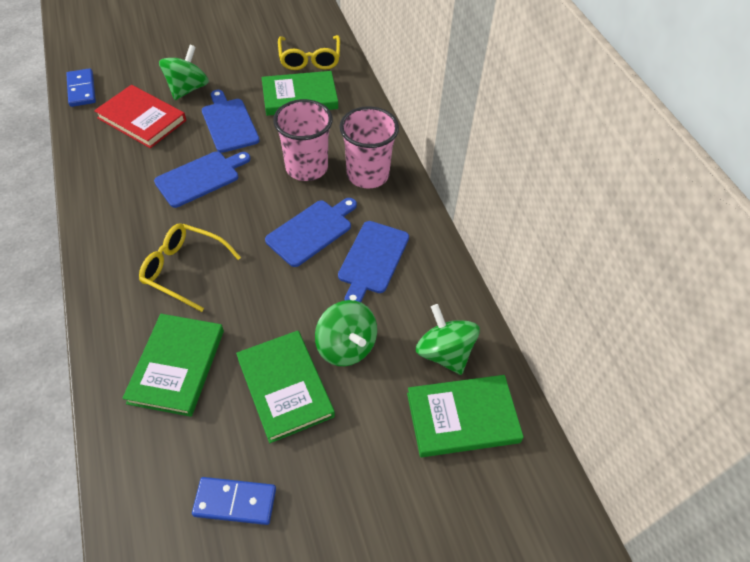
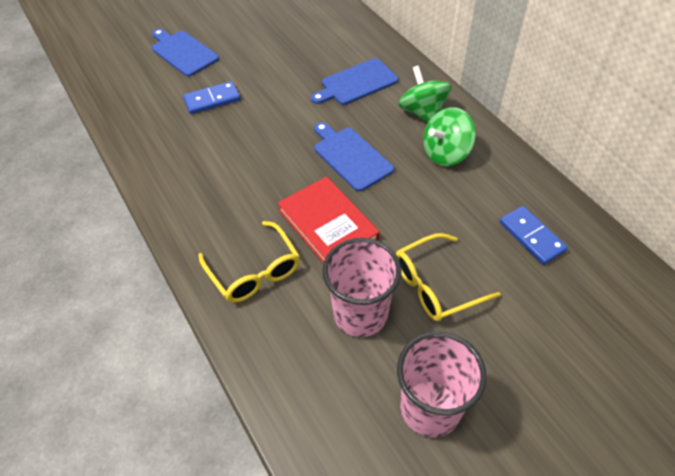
blue cutting board: [154,151,250,208] [202,90,260,153] [265,198,357,267] [338,221,409,302] = 4 -> [152,29,219,76] [311,58,398,105] [314,122,394,191] = 3
green book: [122,314,224,417] [236,331,335,443] [262,71,338,116] [407,375,524,457] = 4 -> none = 0
green spinning top: [159,45,209,100] [315,300,377,366] [415,304,480,375] = 3 -> [398,65,452,123] [423,107,476,166] = 2

